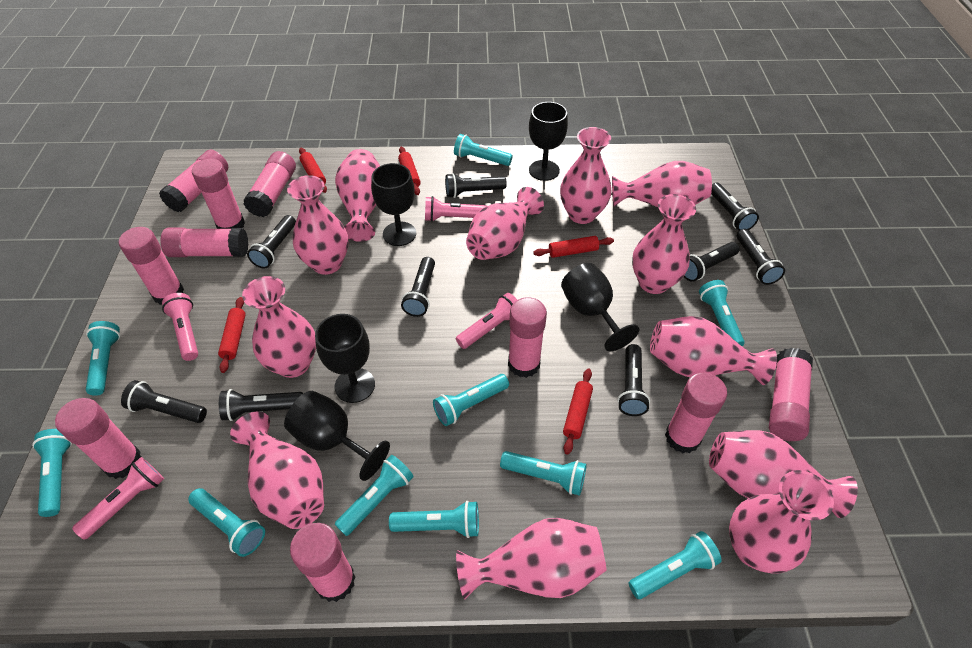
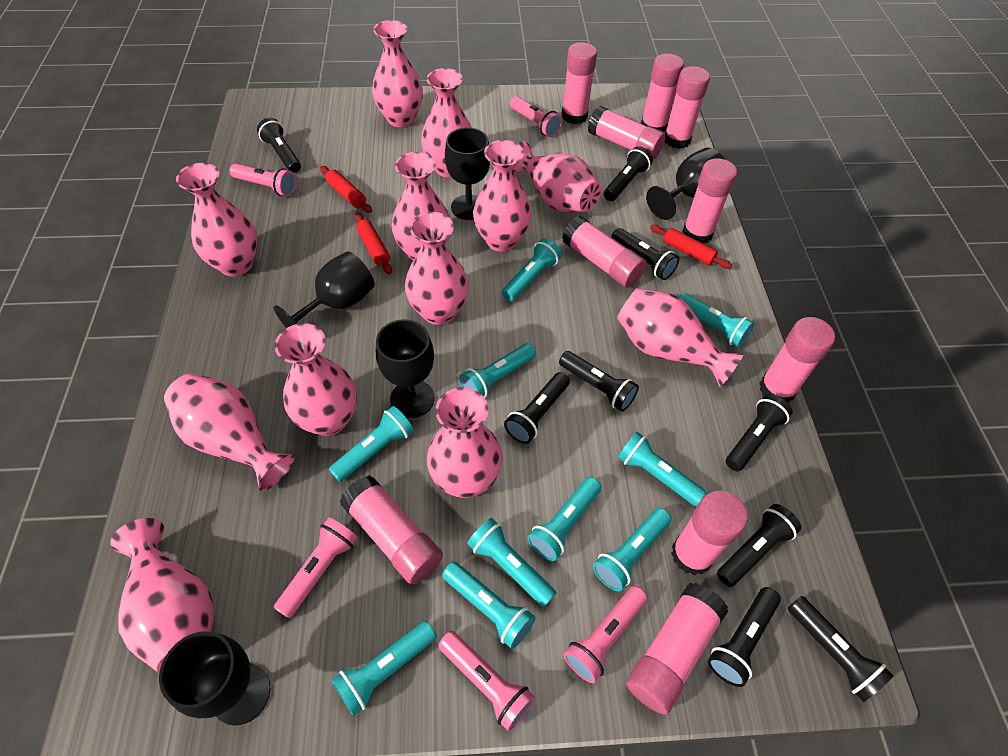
pink flashlight: [72,457,164,540] [162,293,198,361] [425,196,486,222] [456,293,517,349] = 4 -> [230,164,296,197] [274,517,358,618] [438,631,535,732] [510,96,562,137] [564,586,648,683] = 5
red rolling pin: [218,297,246,373] [299,148,327,193] [398,147,421,195] [533,236,614,258] [563,368,593,455] = 5 -> [320,166,372,213] [355,212,392,275] [650,225,732,269] = 3

